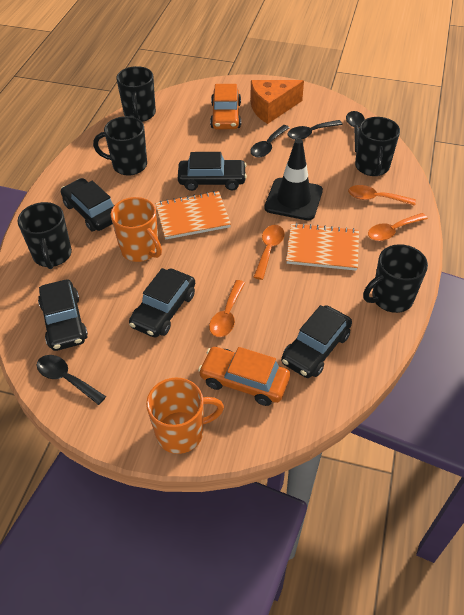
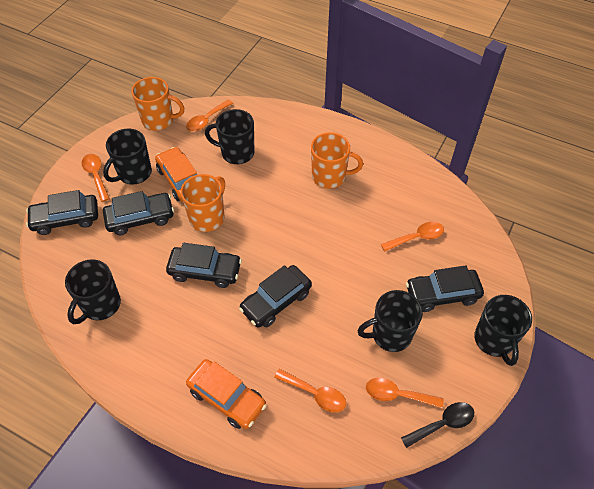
black spoon: [37,355,106,405] [250,125,290,157] [287,120,343,140] [346,111,365,152] = 4 -> [401,402,474,448] = 1
black traffic cone: [264,139,323,220] = 1 -> none = 0
orange cheese: [250,80,304,124] = 1 -> none = 0
orange mug: [111,197,162,262] [146,377,224,454] = 2 -> [131,77,184,130] [181,174,225,232] [311,132,363,188] = 3
orange notebook: [155,191,231,240] [286,223,359,271] = 2 -> none = 0
orange spoon: [209,280,245,337] [254,225,285,280] [348,185,416,206] [368,213,428,241] = 4 -> [81,154,110,202] [186,100,233,132] [274,369,346,413] [366,378,444,408] [381,222,444,252] = 5

